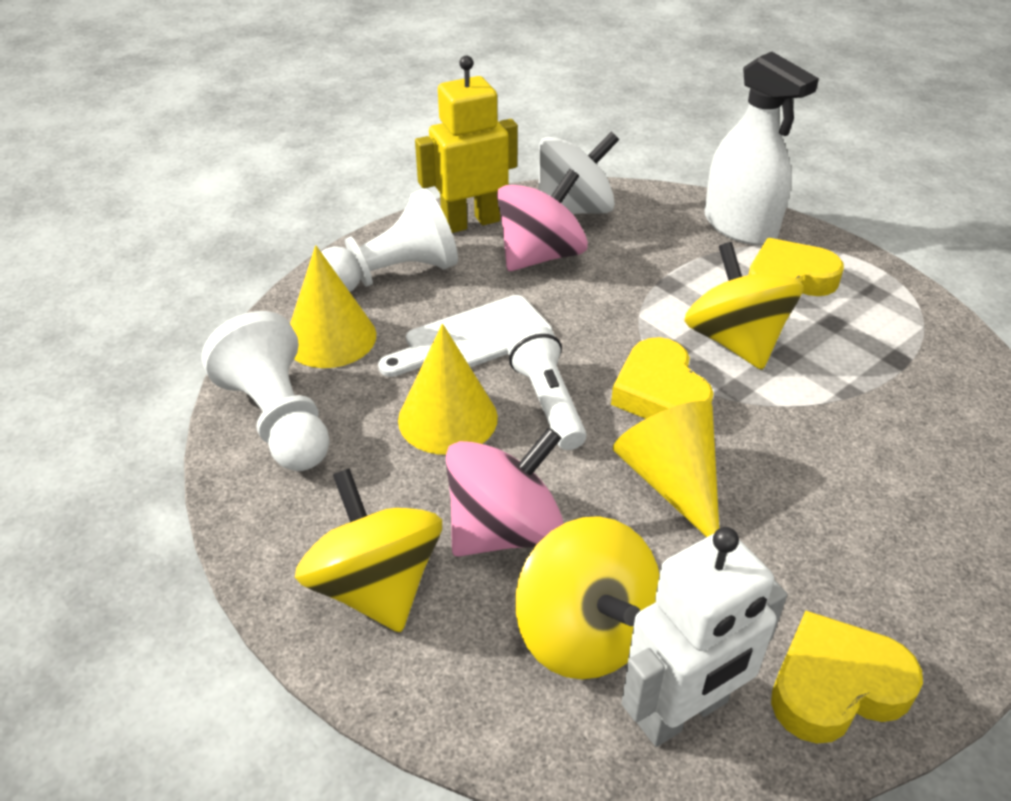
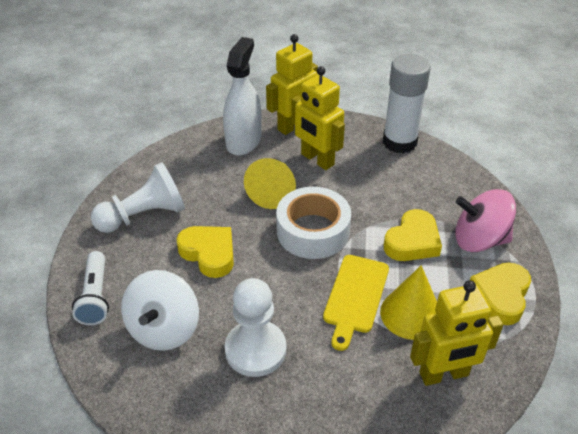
pink spinning top: [446,427,564,557] [497,169,588,271] = 2 -> [455,189,516,252] = 1
white cutting board: [378,295,552,377] = 1 -> none = 0
white glue stick: none = 0 -> [383,54,431,153] = 1
white robot: [622,527,787,747] = 1 -> none = 0
white tape: none = 0 -> [276,187,351,259] = 1
yellow cone: [290,245,376,368] [398,324,498,455] [613,401,719,537] = 3 -> [244,158,296,209] [380,265,437,340] = 2
yellow cutting board: none = 0 -> [323,255,389,351] = 1
yellow robot: [415,55,518,233] = 1 -> [266,34,318,135] [291,66,345,170] [410,280,503,386] = 3
yellow spinning top: [295,468,442,632] [515,516,659,679] [684,242,803,370] = 3 -> none = 0

